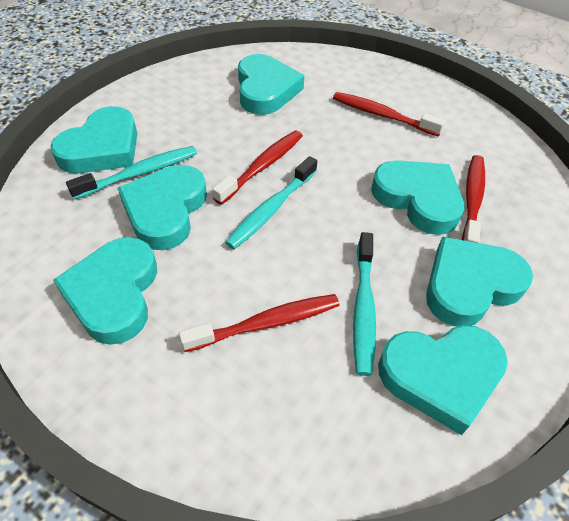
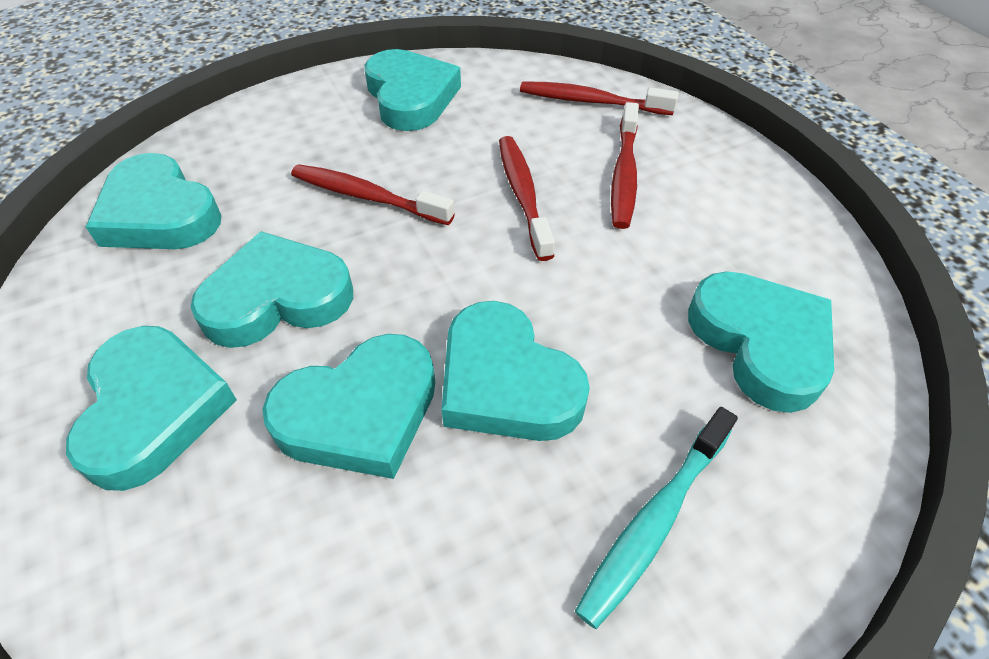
turquoise toothbrush: [66,146,197,200] [225,156,317,249] [353,232,376,376] = 3 -> [575,407,738,629] = 1

